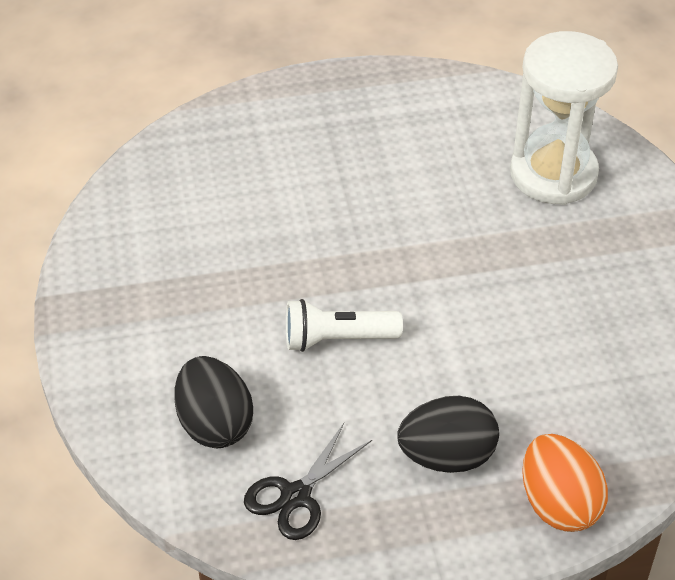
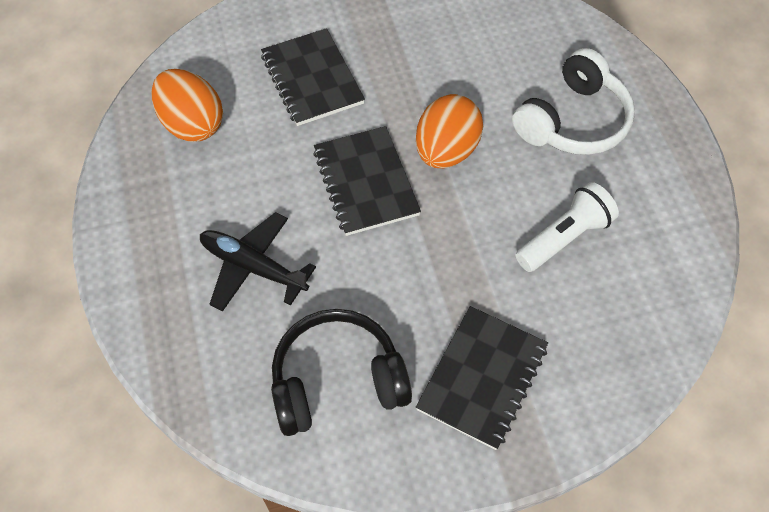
black egg: [174,356,253,448] [397,396,499,473] = 2 -> none = 0
black headphones: none = 0 -> [271,309,412,436] = 1
black notebook: none = 0 -> [261,28,365,126] [313,126,421,236] [416,306,548,450] = 3
black plane: none = 0 -> [200,212,316,312] = 1
black scissors: [244,423,372,540] = 1 -> none = 0
orange egg: [522,434,608,532] = 1 -> [151,69,223,142] [416,94,483,168] = 2
white headphones: none = 0 -> [512,48,635,155] = 1
white hourglass: [510,31,618,205] = 1 -> none = 0

